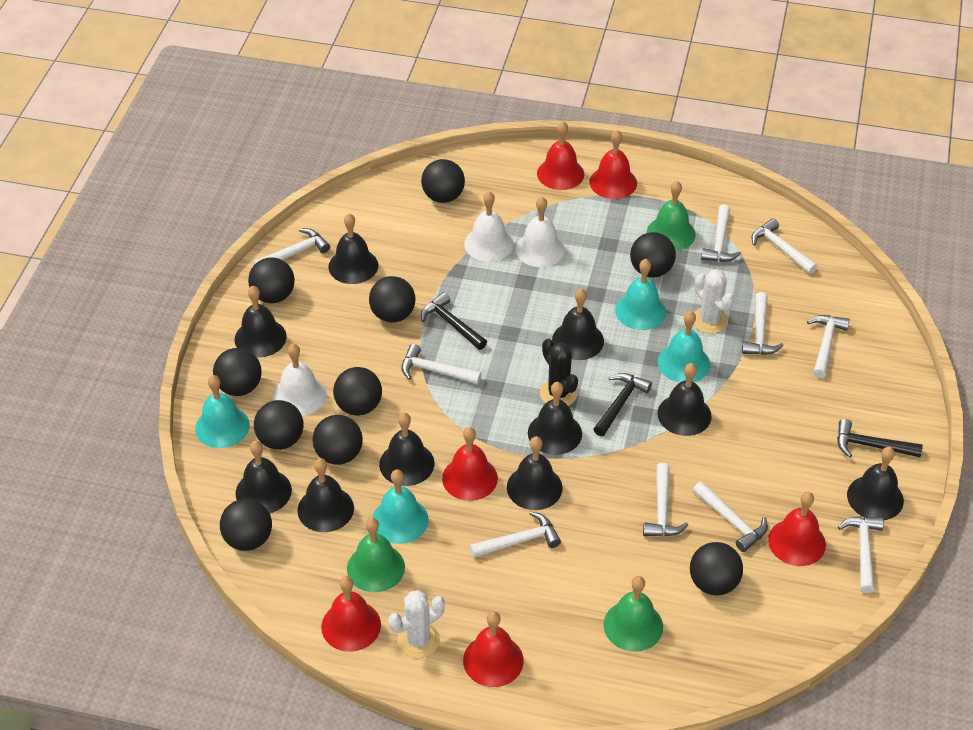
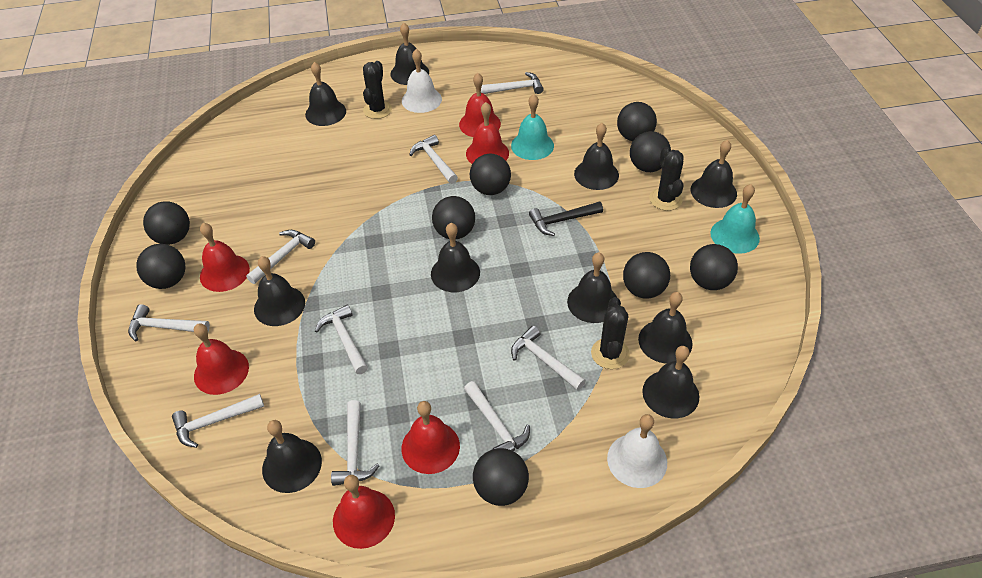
black ball: [213,348,262,396] [220,499,272,551] [248,258,295,303] [254,400,304,450] [312,415,363,465] [333,367,382,416] [369,276,415,323] [421,159,465,203] [630,232,676,278] [690,542,743,595] = 10 -> [136,244,185,289] [143,201,190,245] [432,196,475,240] [470,154,511,195] [473,448,529,506] [617,102,657,141] [623,252,670,299] [630,131,671,172] [690,244,738,290] = 9
black cactus: [540,339,578,406] = 1 -> [363,61,392,119] [591,297,630,369] [649,147,684,211] = 3
black hammer: [421,292,487,350] [594,373,652,436] [837,419,923,458] = 3 -> [529,202,603,236] = 1
green bell: [347,517,405,592] [603,576,663,652] [647,181,696,251] = 3 -> none = 0
turquoise bell: [195,375,250,448] [373,469,429,544] [615,259,666,330] [658,311,710,383] = 4 -> [511,94,554,160] [710,184,760,254] = 2
white bell: [273,344,326,416] [464,192,514,262] [515,197,565,267] = 3 -> [402,49,442,113] [607,414,667,488] = 2
white cactus: [388,590,445,658] [693,269,734,334] = 2 -> none = 0
white hammer: [253,228,330,265] [401,344,481,384] [470,512,561,558] [643,463,688,536] [693,481,768,552] [701,204,741,262] [742,292,784,355] [751,218,818,274] [807,315,850,378] [838,516,884,593] = 10 -> [128,304,210,341] [172,394,264,448] [246,230,315,284] [315,305,368,374] [331,400,379,486] [409,135,458,184] [464,381,530,451] [481,72,544,94] [511,326,586,391] = 9

